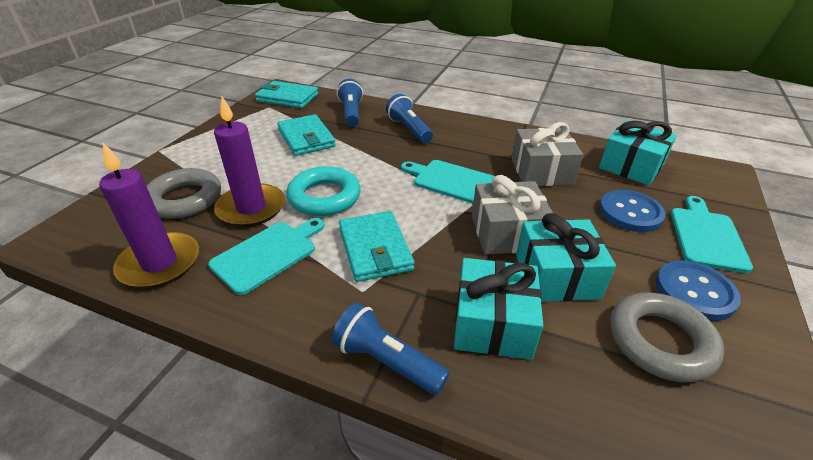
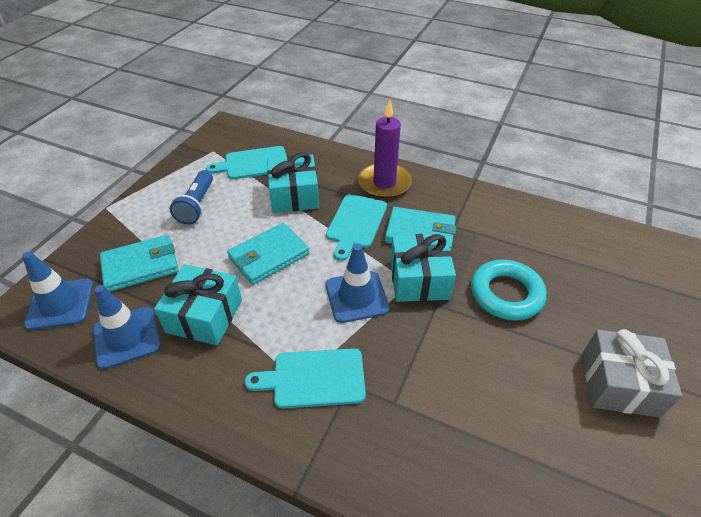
blue button: [599,190,666,232] [656,260,741,321] = 2 -> none = 0
blue flashlight: [331,302,450,395] [337,79,363,127] [386,94,433,143] = 3 -> [170,170,213,225] = 1
blue traffic cone: none = 0 -> [22,251,93,330] [93,285,161,369] [326,244,390,323] = 3
grey gift: [472,175,553,254] [511,122,583,186] = 2 -> [583,329,682,418] = 1
grey ring: [147,168,221,219] [610,292,724,382] = 2 -> none = 0
purple candle: [99,143,199,288] [214,96,285,227] = 2 -> [358,99,412,199] = 1

